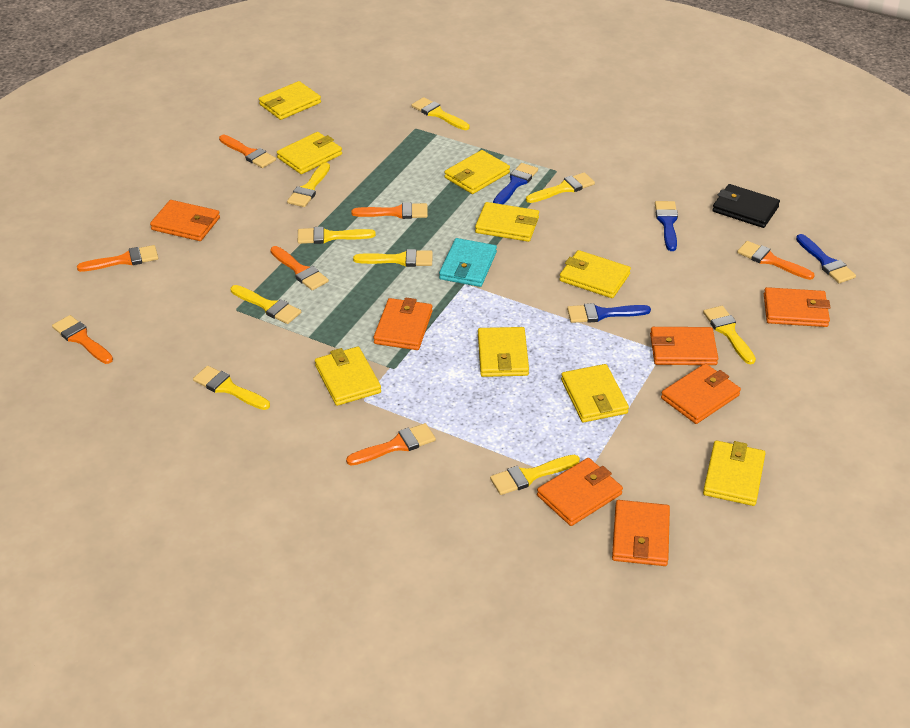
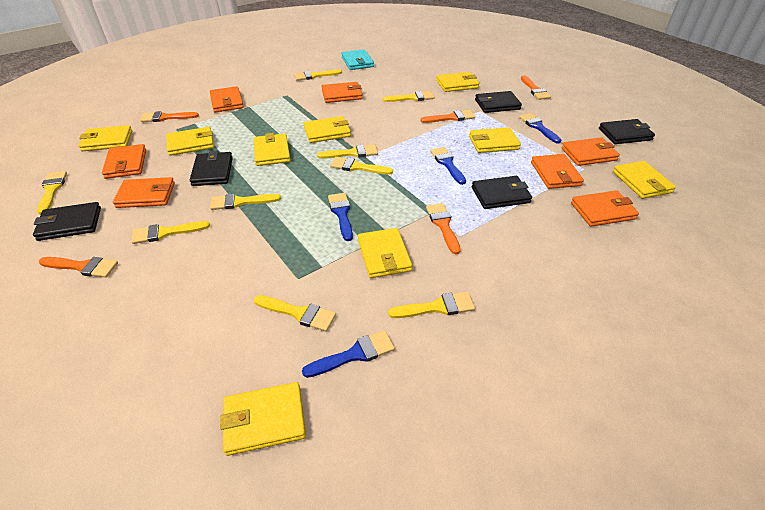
black wallet: [712,184,780,228] = 1 -> [33,202,101,241] [190,151,233,186] [472,176,532,209] [475,91,522,113] [599,119,655,144] = 5
orange brush: [52,315,113,364] [77,245,158,272] [219,135,276,168] [270,246,329,290] [346,423,436,466] [351,202,428,219] [737,241,815,280] = 7 -> [39,257,118,278] [140,111,199,122] [420,110,475,123] [426,203,461,254] [521,75,551,100] = 5

